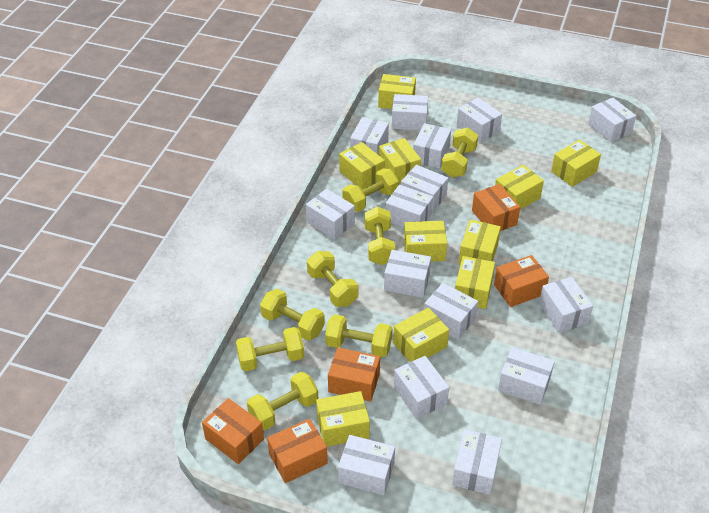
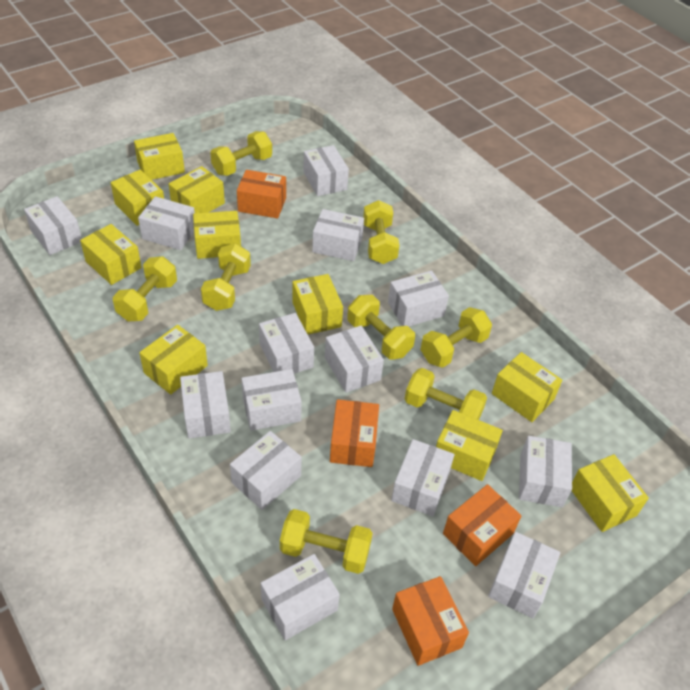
orange box: [202,398,264,464] [267,419,328,483] [328,347,380,402] [472,184,520,231] [494,255,549,307] = 5 -> [237,170,286,219] [330,399,379,467] [392,576,469,666] [443,484,521,566] = 4
white box: [306,189,355,240] [338,435,395,495] [350,117,389,155] [384,250,431,298] [385,185,433,227] [392,94,428,130] [394,356,449,419] [401,165,448,212] [413,123,451,169] [424,283,478,340] [452,429,502,495] [457,98,502,143] [498,347,555,405] [539,277,593,333] [588,98,636,142] = 15 -> [24,196,82,255] [138,196,195,250] [180,371,231,439] [230,431,302,510] [241,369,302,431] [259,313,314,374] [261,554,340,640] [303,145,349,196] [312,209,364,261] [325,326,384,393] [388,271,449,327] [391,439,455,516] [488,532,560,618] [519,436,572,507] = 14

